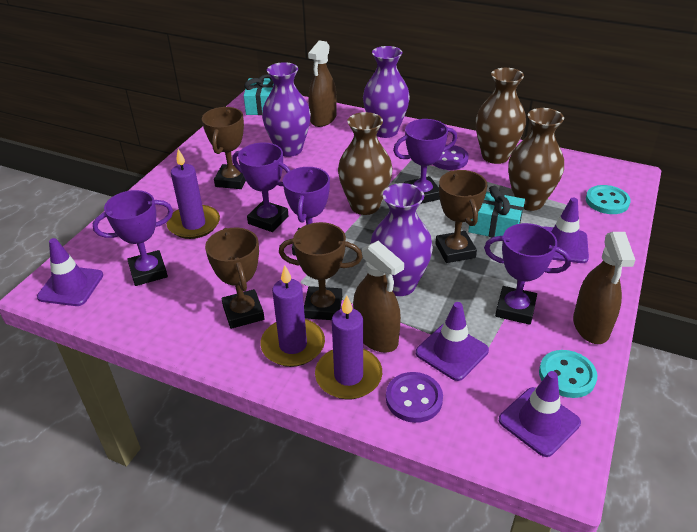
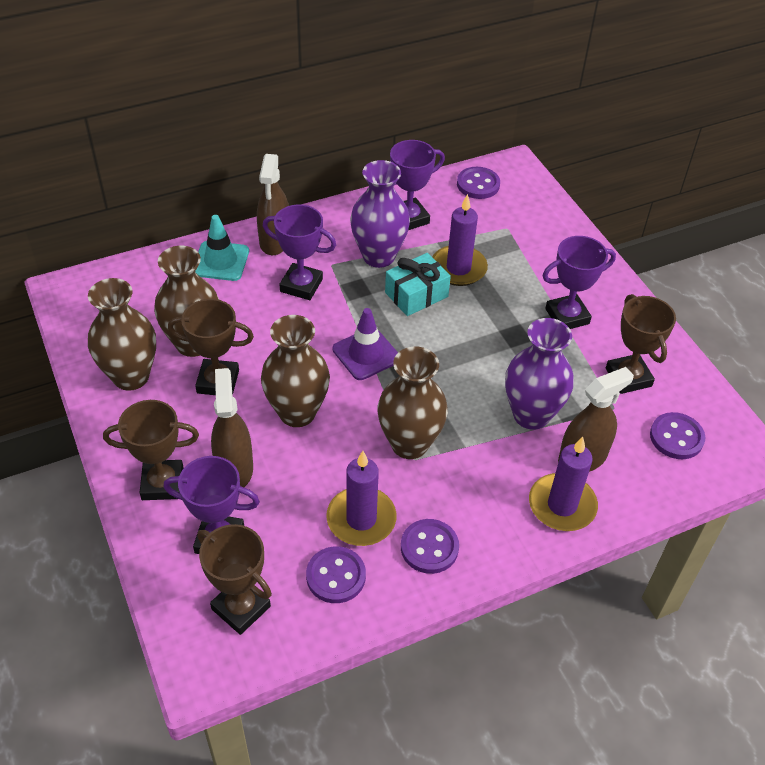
brown vase: [338,112,392,215] [476,68,526,164] [508,108,564,211] = 3 -> [88,278,156,391] [154,246,219,357] [261,315,330,427] [378,346,448,459] = 4
purple button: [386,372,443,423] [433,145,469,170] = 2 -> [306,547,366,603] [401,519,459,574] [457,167,500,199] [650,412,705,459] = 4
purple traffic cone: [37,238,103,306] [416,302,489,381] [499,371,581,457] [544,198,589,263] = 4 -> [333,308,398,380] = 1
purple trophy: [93,190,173,286] [233,142,291,232] [283,167,330,255] [393,119,457,204] [484,223,571,325] = 5 -> [164,456,260,554] [263,204,336,300] [390,140,445,230] [542,236,616,329] = 4
purple vase: [262,62,311,157] [363,46,410,138] [370,183,433,296] = 3 -> [350,160,410,268] [505,318,574,430] = 2
turquoise button: [539,350,598,398] [586,185,631,214] = 2 -> none = 0
turquoise gift: [244,74,274,115] [468,186,525,237] = 2 -> [385,253,451,316] = 1
turquoise traffic cone: none = 0 -> [195,215,249,281] = 1

